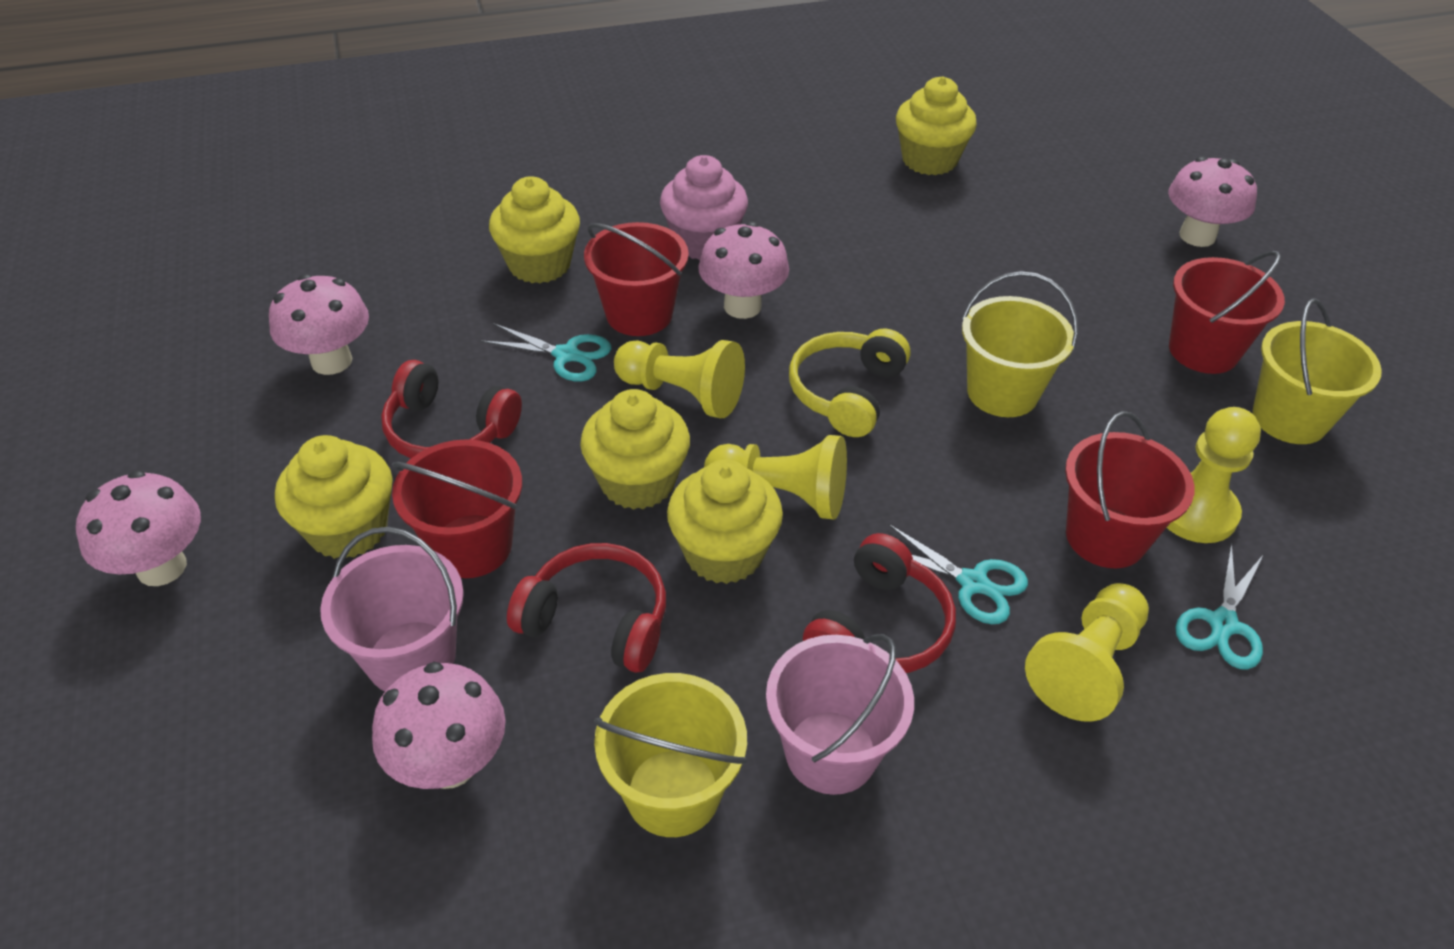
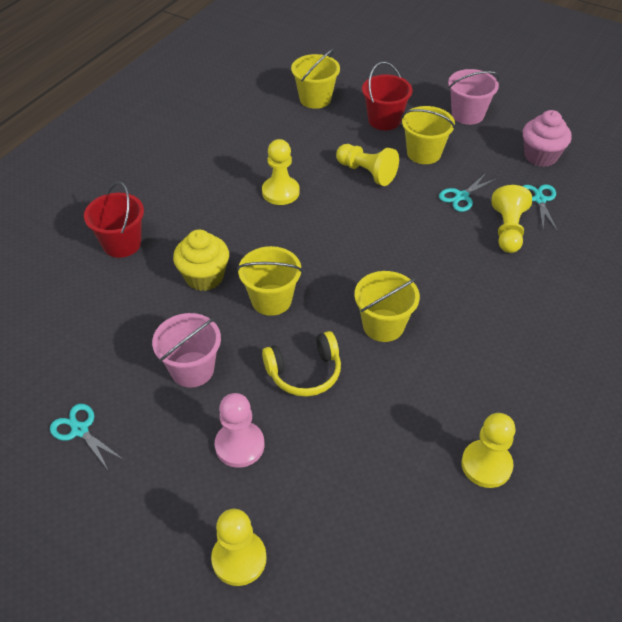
pink mushroom: [76,470,201,586] [269,274,369,375] [372,662,506,789] [698,222,789,319] [1168,156,1257,247] = 5 -> none = 0
pink pawn: none = 0 -> [215,393,264,468] = 1
red bucket: [392,439,522,578] [584,222,689,336] [1065,411,1195,568] [1169,251,1285,374] = 4 -> [84,182,144,258] [362,62,413,130] = 2
red headphones: [381,360,522,459] [507,543,666,673] [803,533,956,673] = 3 -> none = 0
yellow bucket: [594,673,747,837] [962,271,1078,417] [1253,298,1382,444] = 3 -> [237,246,303,316] [291,49,340,109] [355,271,420,342] [402,106,455,164] = 4
yellow cupcake: [275,435,393,559] [489,176,580,283] [580,389,690,510] [667,460,783,584] [896,77,977,175] = 5 -> [173,229,229,291] = 1
yellow pawn: [614,340,745,418] [704,435,847,520] [1025,583,1149,722] [1167,407,1261,543] = 4 -> [211,509,267,586] [262,139,300,205] [336,144,399,186] [461,413,516,488] [492,185,532,253] = 5

